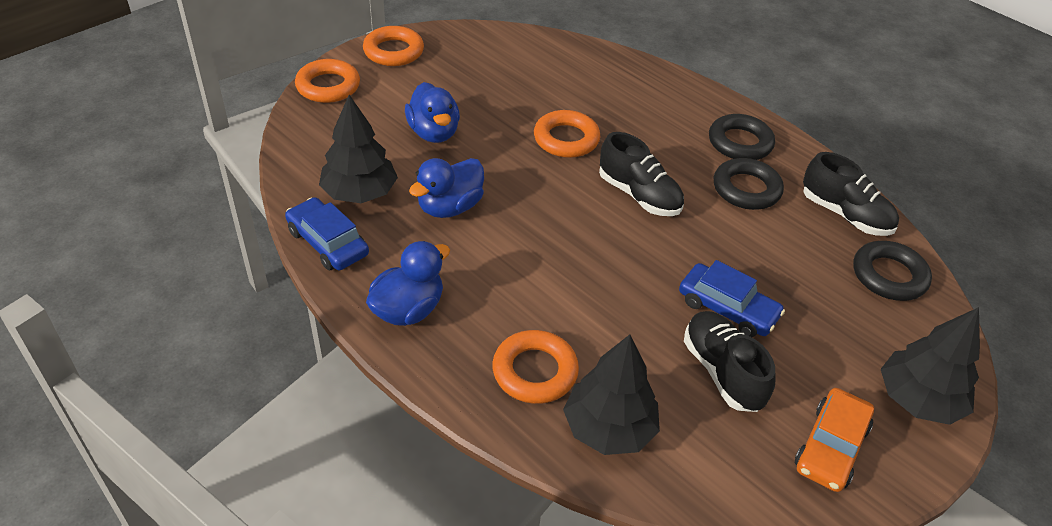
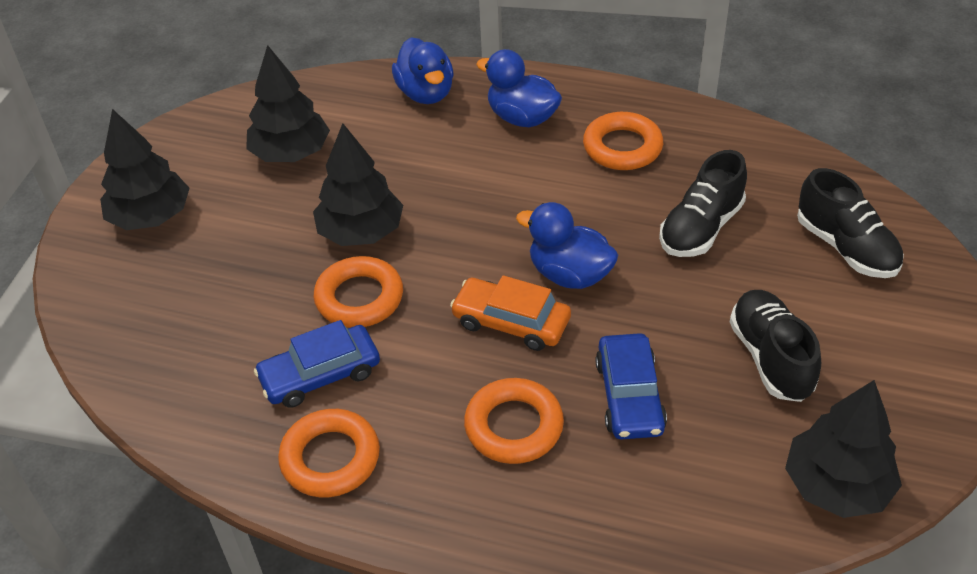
black ring: [709,114,775,160] [714,158,784,210] [853,241,932,301] = 3 -> none = 0
black tree: [319,95,398,203] [563,334,660,455] [881,307,980,425] = 3 -> [100,109,190,230] [246,45,330,162] [313,123,403,246] [785,380,902,518] = 4

